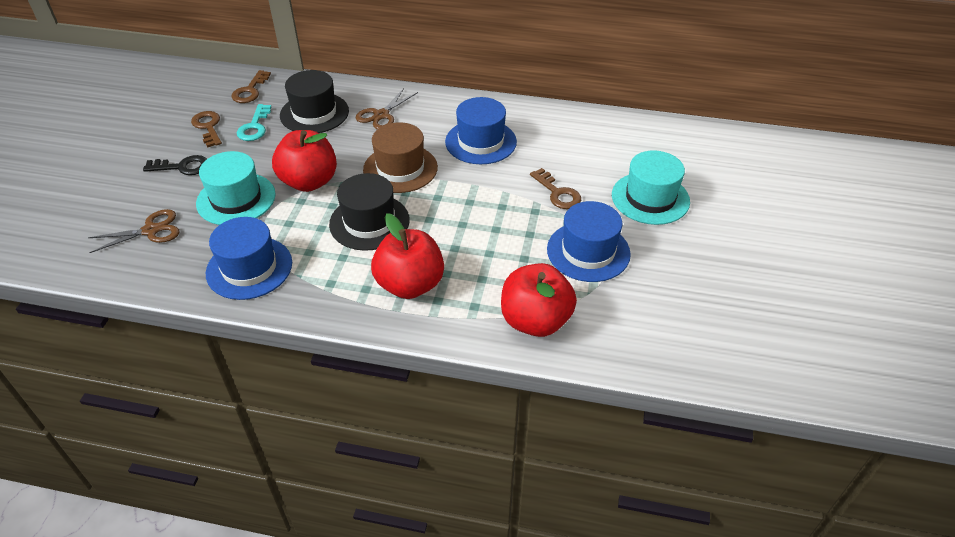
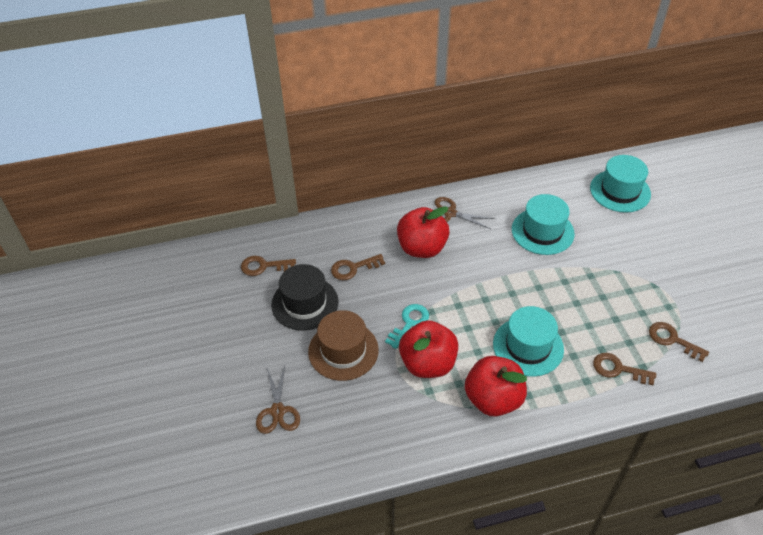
black hat: [280,70,349,133] [329,173,410,251] = 2 -> [271,264,339,331] = 1
black key: [143,155,207,175] = 1 -> none = 0
blue hat: [206,217,292,300] [445,97,517,164] [547,201,631,282] = 3 -> none = 0
brown key: [191,111,222,147] [232,70,271,103] [530,168,581,209] = 3 -> [241,256,296,276] [331,254,385,280] [593,353,656,385] [649,322,709,362] = 4
turquoise hat: [196,151,276,225] [612,150,690,225] = 2 -> [493,306,564,377] [512,194,575,255] [590,155,651,213] = 3

